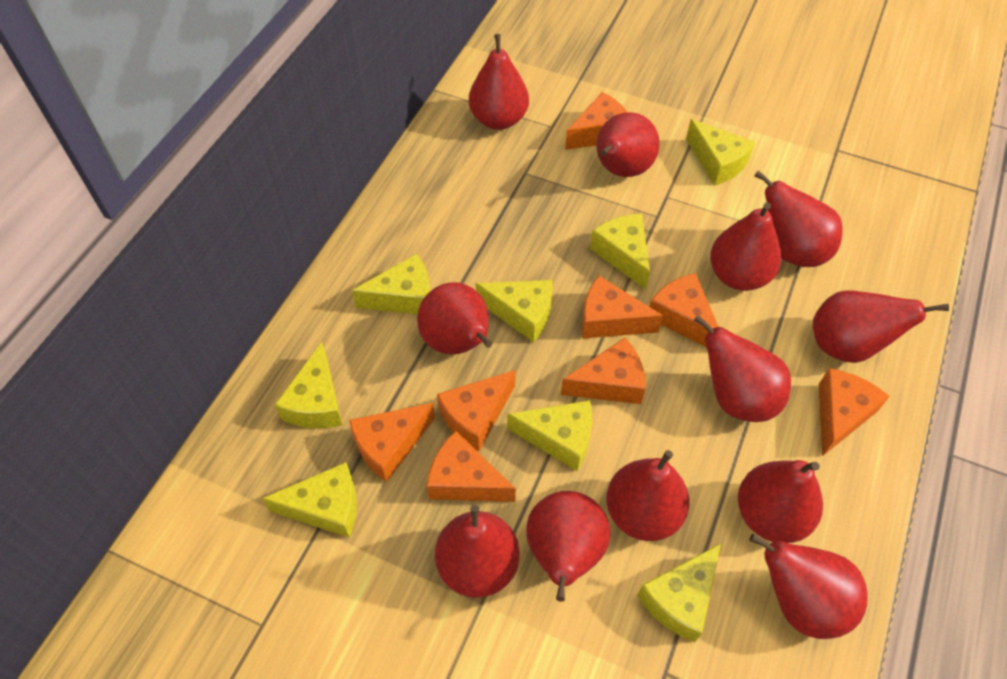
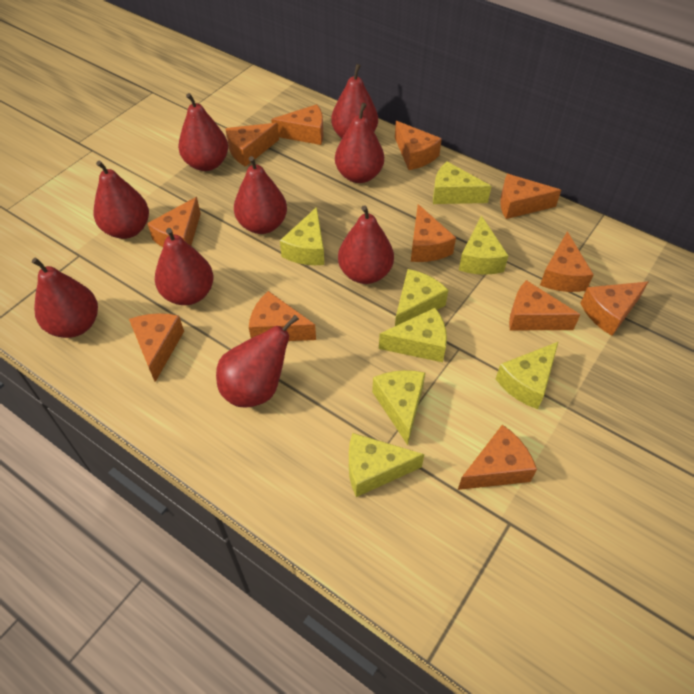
orange cheese: [349,403,435,482] [427,431,516,502] [437,370,516,451] [561,338,646,404] [565,92,628,150] [582,276,663,339] [649,273,719,348] [819,368,890,456] = 8 -> [129,313,184,382] [147,197,201,247] [225,123,279,167] [249,291,316,341] [271,104,323,145] [395,121,442,170] [411,204,456,262] [458,425,537,490] [500,174,561,219] [509,280,581,330] [540,231,594,292] [581,282,648,336] = 12
red pear: [417,282,492,355] [435,505,520,598] [469,34,529,130] [526,491,611,602] [596,112,660,177] [606,450,690,541] [694,315,791,422] [710,202,781,291] [738,460,823,543] [749,533,867,639] [755,171,843,267] [813,290,949,363] = 12 -> [32,258,98,338] [94,161,149,239] [155,228,214,305] [178,93,228,171] [216,315,299,407] [234,156,287,234] [331,64,378,138] [335,103,384,183] [338,205,394,284] = 9

